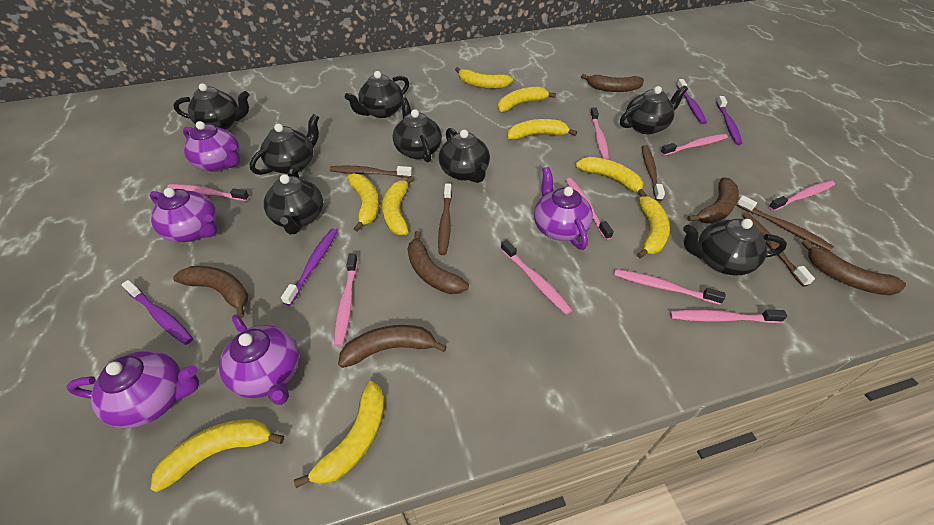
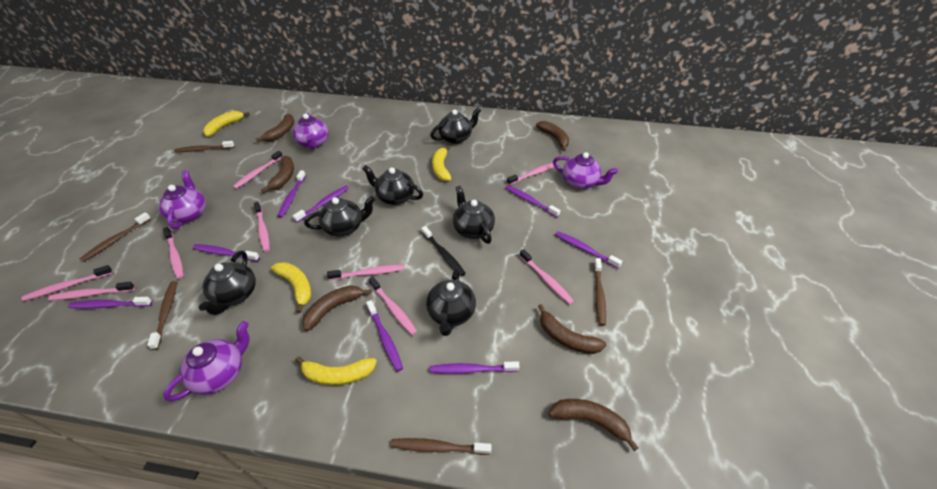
black teapot: [173,83,249,130] [250,114,319,175] [264,167,323,235] [345,71,409,118] [393,98,442,163] [439,128,490,183] [620,85,688,134] [683,219,787,275] = 8 -> [199,251,256,315] [304,196,375,236] [362,165,423,205] [426,268,476,336] [430,108,481,144] [453,186,495,244] = 6
black toothbrush: none = 0 -> [421,226,466,276] = 1
purple teapot: [66,351,199,428] [150,188,217,242] [183,121,240,172] [219,315,299,405] [534,167,593,250] = 5 -> [159,170,206,229] [163,321,249,401] [293,113,329,149] [553,152,618,189] = 4
purple toothbrush: [121,280,193,345] [281,229,338,306] [676,79,707,124] [716,96,742,145] = 4 -> [68,297,152,309] [193,244,260,261] [278,170,306,218] [293,185,349,223] [366,300,403,372] [430,362,520,374] [505,185,561,217] [555,231,622,269] = 8
yellow banana: [151,419,284,492] [294,381,385,488] [347,173,379,232] [382,176,414,235] [455,67,513,89] [498,87,556,112] [507,119,577,140] [575,157,647,197] [637,197,670,258] = 9 -> [203,111,250,136] [271,262,311,313] [295,356,377,385] [432,145,451,181] = 4

